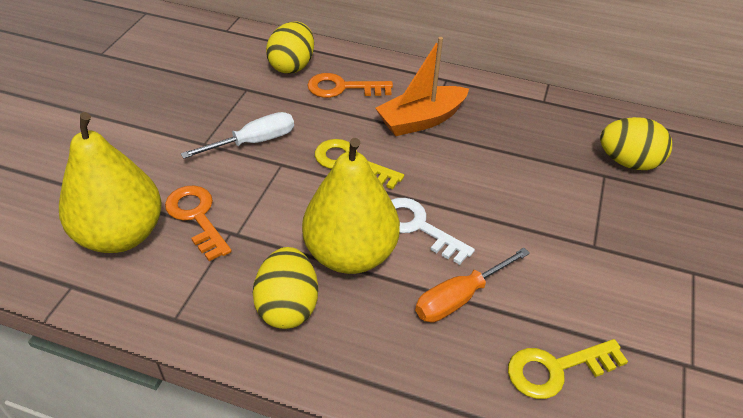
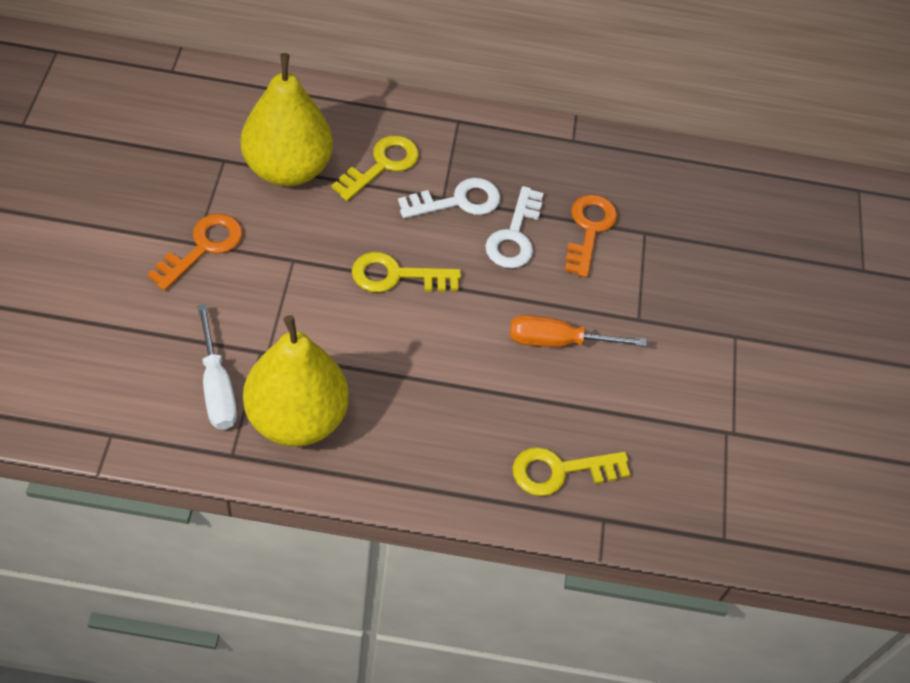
orange boat: [375,37,469,136] = 1 -> none = 0
white key: [391,198,475,265] = 1 -> [398,178,501,218] [485,186,544,268] = 2
yellow egg: [253,247,318,329] [266,21,314,74] [600,117,672,170] = 3 -> none = 0
yellow key: [315,139,404,189] [508,339,628,399] = 2 -> [332,135,419,201] [352,252,461,292] [513,447,630,496] = 3

